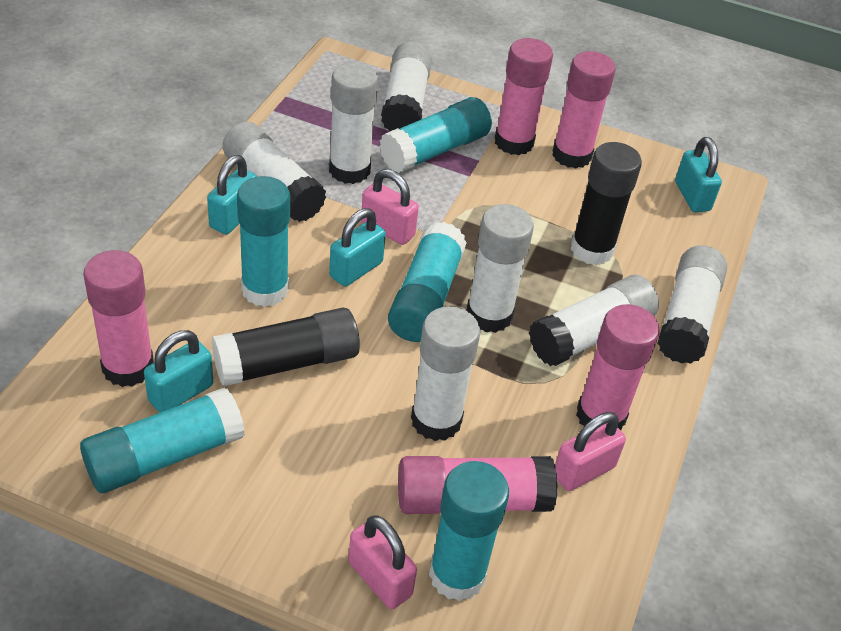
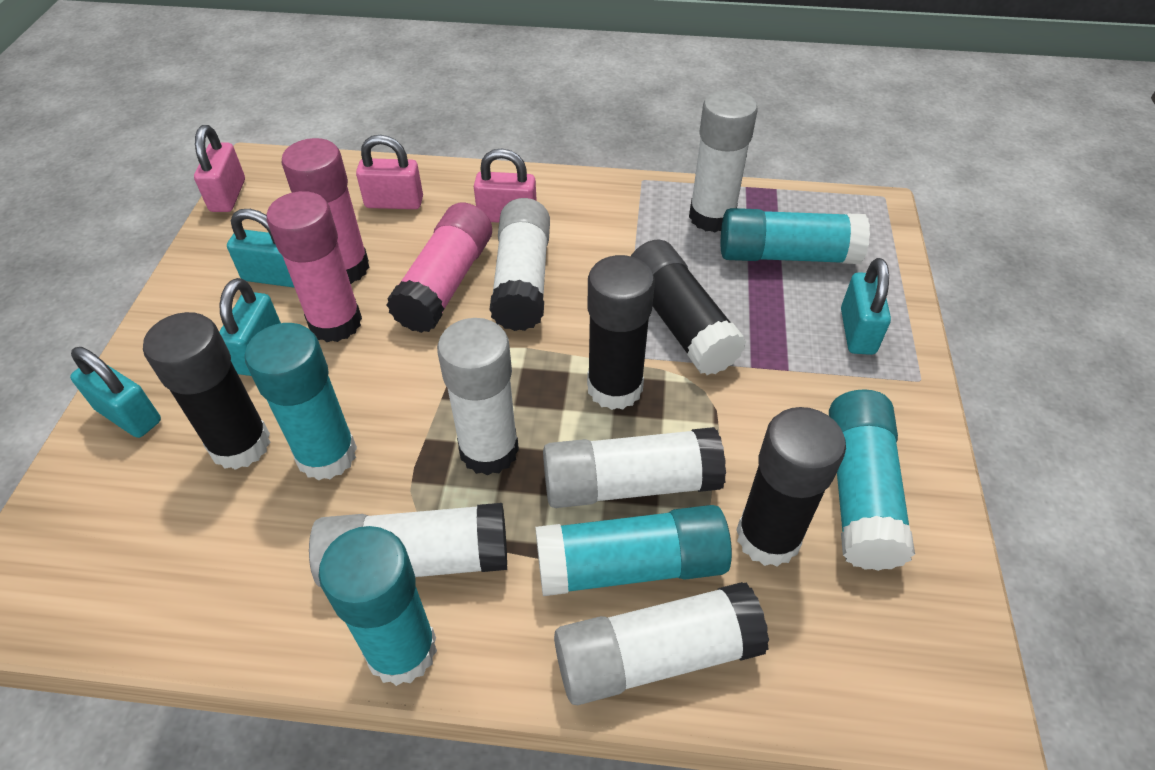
black glue stick: [212,308,360,386] [571,142,642,265] = 2 -> [143,312,271,470] [587,255,655,410] [631,239,746,375] [736,407,846,567] = 4
pink glue stick: [83,250,154,387] [398,456,558,514] [495,38,553,155] [552,51,616,169] [576,304,660,430] = 5 -> [266,191,362,342] [282,138,370,284] [386,203,492,333] = 3
white glue stick: [223,122,326,222] [329,62,378,184] [381,41,432,132] [411,306,480,441] [466,204,534,333] [529,275,659,366] [657,245,727,364] = 7 -> [309,503,507,587] [437,318,519,476] [489,198,550,331] [543,427,726,508] [554,582,769,705] [689,89,757,233] = 6

